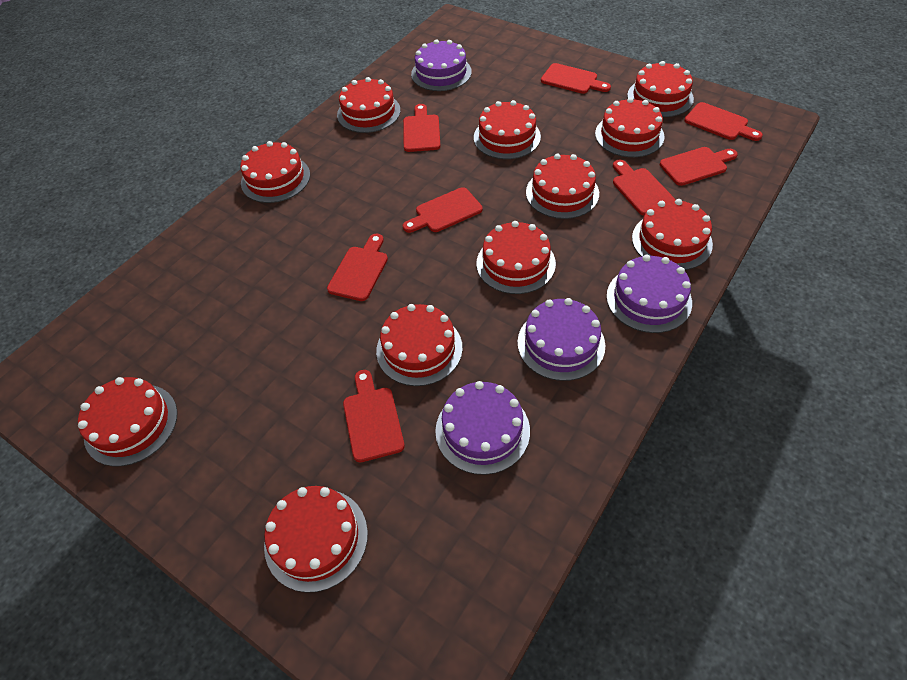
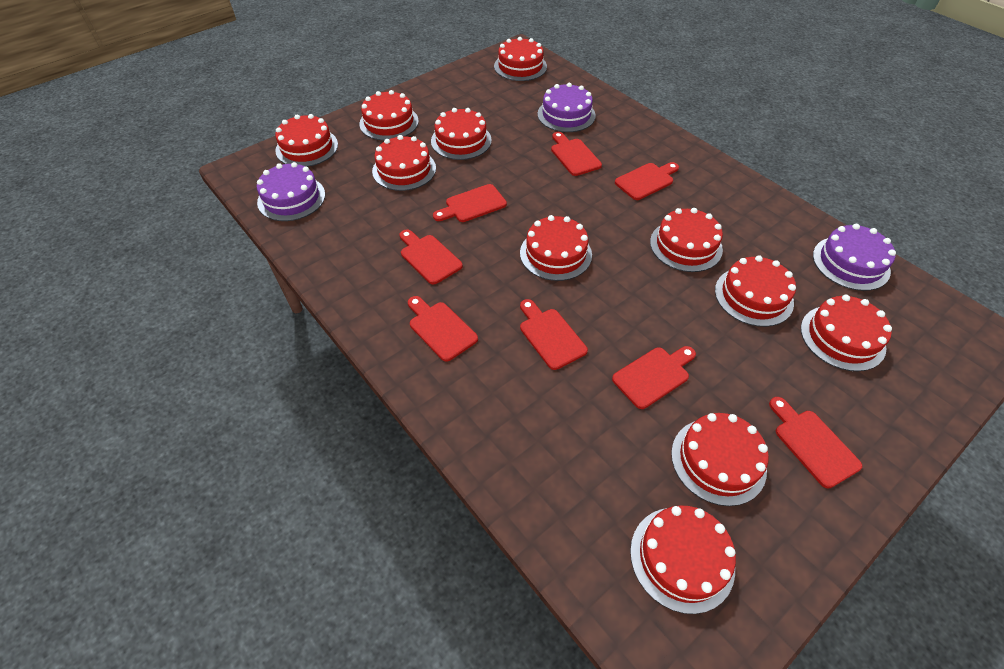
purple cake: [411,39,472,91] [435,381,530,475] [517,298,605,381] [606,255,692,333] = 4 -> [257,162,325,221] [538,83,596,132] [813,224,896,291] = 3

